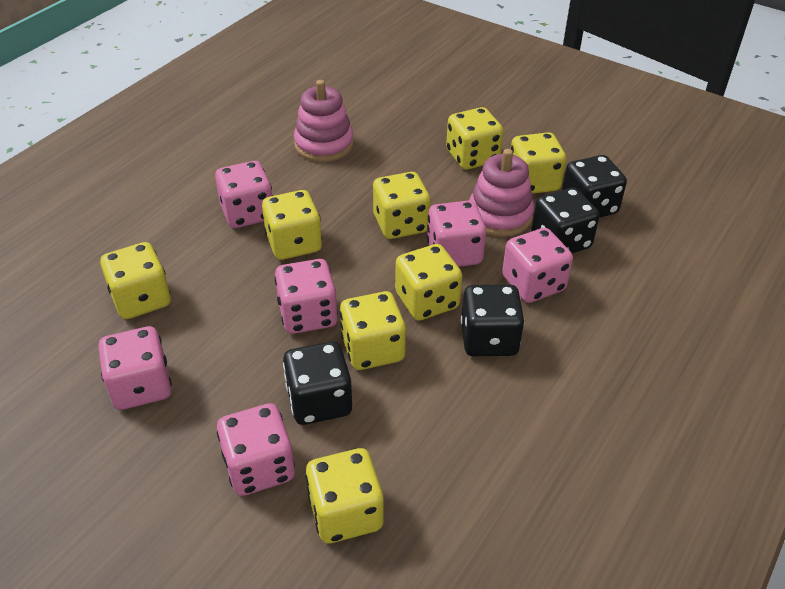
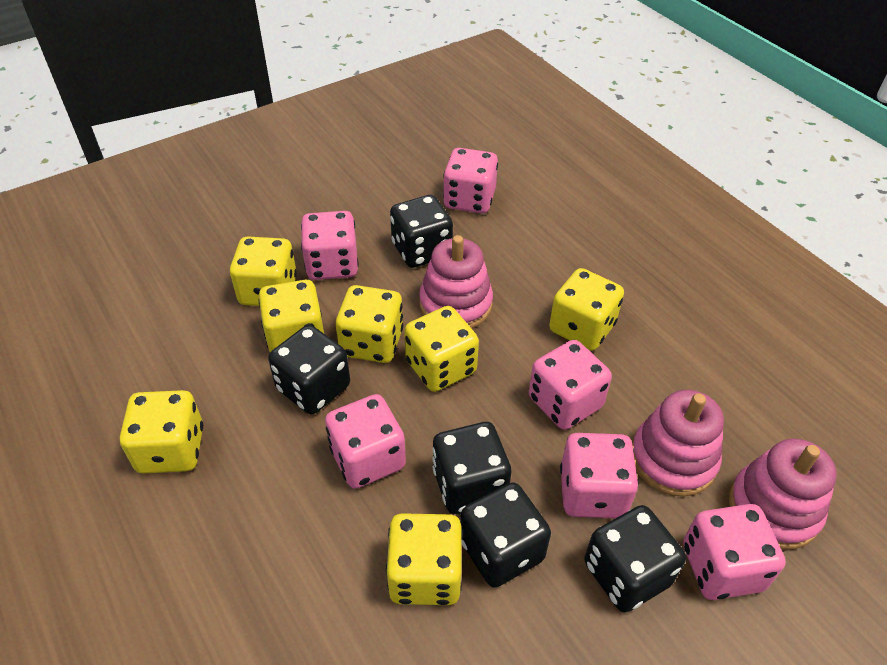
black dice: [283,341,352,425] [461,285,525,356] [532,188,600,253] [562,155,627,218] = 4 -> [268,325,350,414] [390,195,453,268] [432,422,511,514] [460,482,551,588] [584,505,686,613] = 5
pink stacking toy: [294,80,354,162] [469,149,534,237] = 2 -> [419,235,493,329] [632,390,724,497] [729,438,837,549] = 3
yellow dice: [100,242,171,319] [262,190,322,260] [306,448,383,543] [340,291,406,370] [373,172,431,239] [395,244,462,321] [446,107,503,170] [511,132,566,194] = 8 -> [120,390,203,474] [230,236,297,306] [258,280,324,352] [336,285,403,363] [386,513,463,605] [404,306,479,392] [549,268,624,351] = 7

